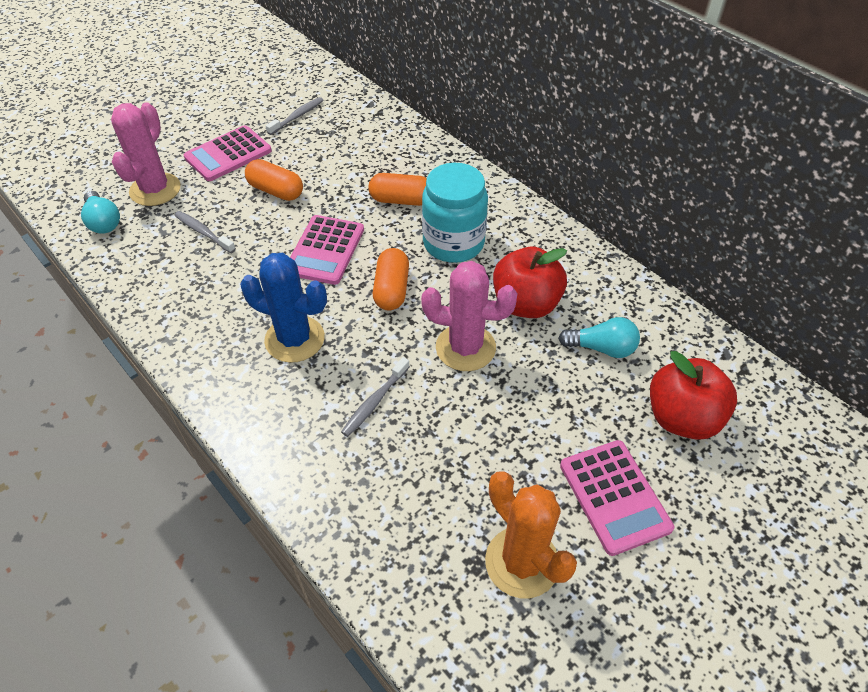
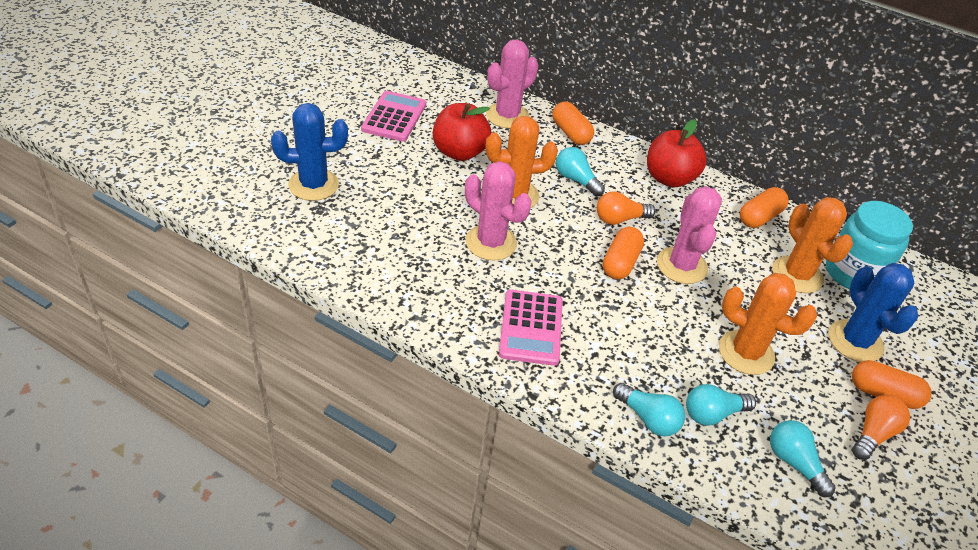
blue cactus: [240,253,327,363] = 1 -> [271,103,348,201] [829,263,918,362] = 2
grey toothbrush: [174,211,236,253] [266,97,323,135] [341,357,410,437] = 3 -> none = 0
orange cactus: [485,471,577,598] = 1 -> [486,116,558,208] [719,273,817,375] [772,197,853,293] = 3
orange capsule: [245,159,303,201] [368,173,427,206] [373,248,409,311] = 3 -> [552,102,594,145] [603,227,644,279] [740,187,789,228] [852,360,931,409] = 4
orange light bulb: none = 0 -> [597,191,656,225] [852,395,910,460] = 2
pink cactus: [111,102,181,206] [421,261,517,371] = 2 -> [465,161,531,261] [486,40,538,129] [657,186,722,284] = 3
pink calculator: [184,125,272,181] [290,215,364,285] [560,440,674,556] = 3 -> [361,91,426,141] [499,289,563,366] = 2
turquoise light bulb: [81,191,120,234] [558,317,640,358] = 2 -> [556,147,605,196] [613,383,685,436] [686,384,756,425] [770,420,836,497] = 4

